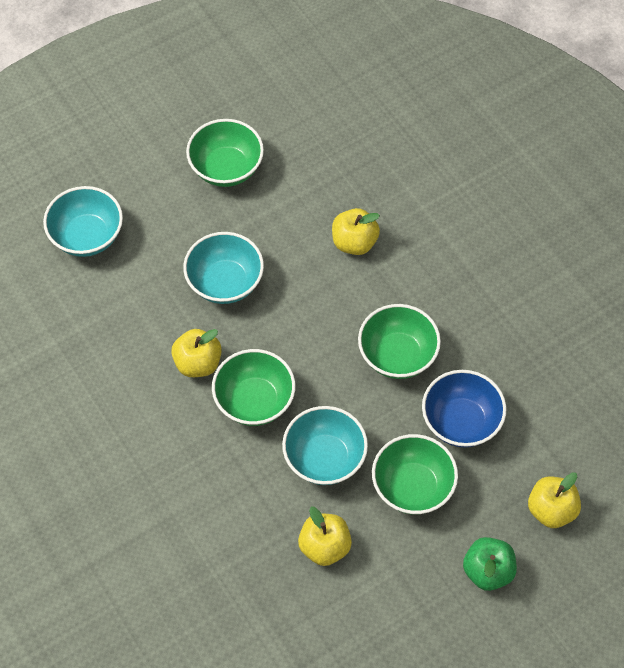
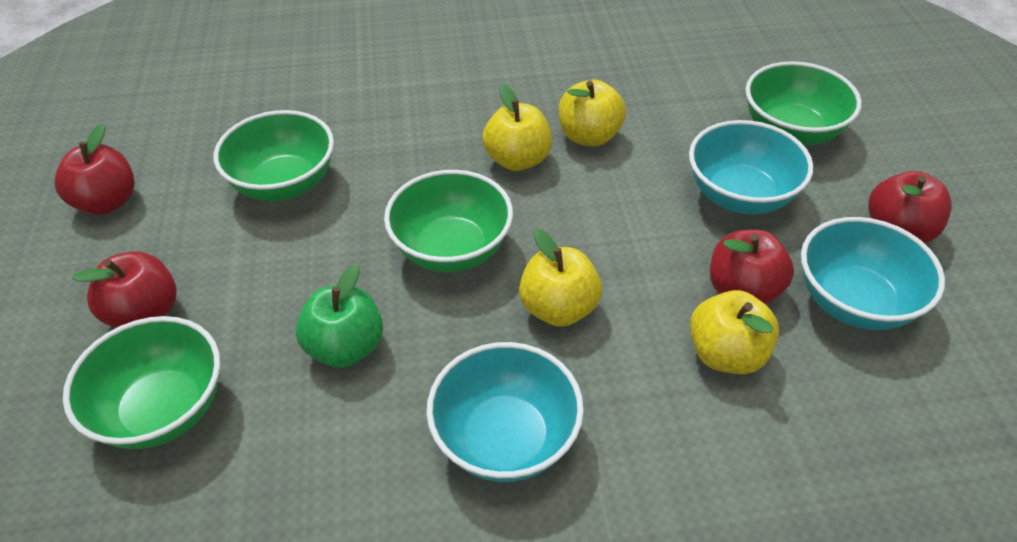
blue bowl: [422,370,506,447] = 1 -> none = 0
red apple: none = 0 -> [55,124,135,215] [72,251,177,328] [710,229,794,304] [868,171,952,243] = 4

